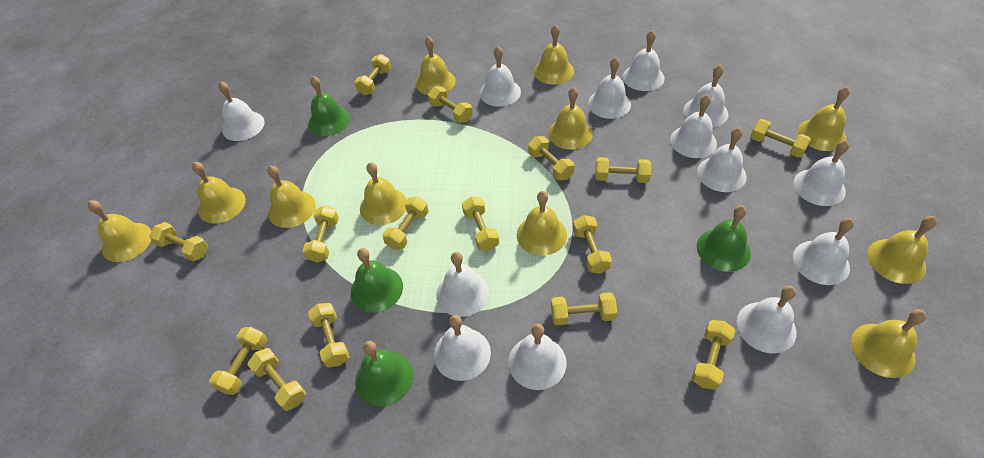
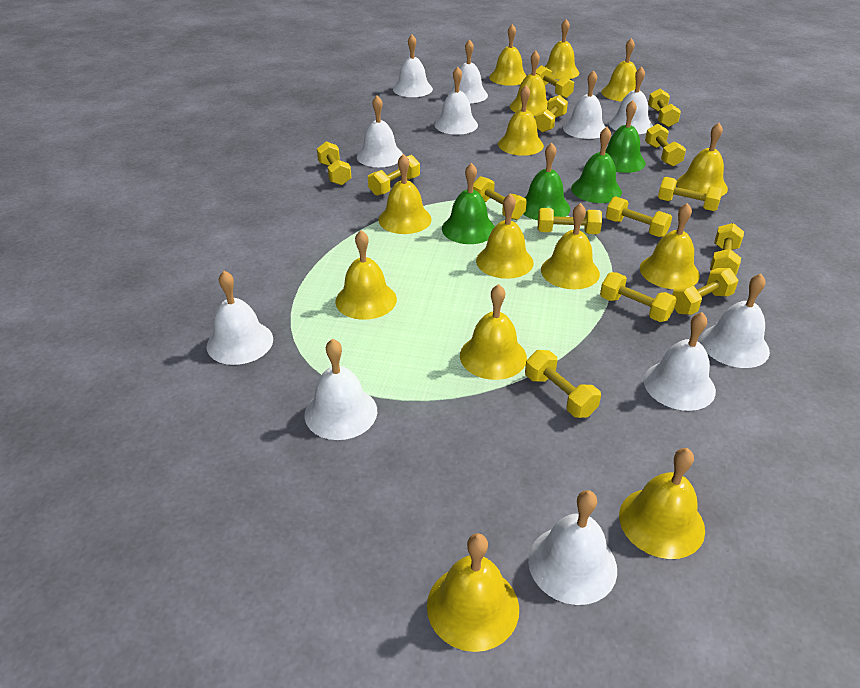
white bell: [218,81,265,141] [434,315,491,381] [436,252,490,317] [480,46,521,107] [508,324,567,390] [588,57,631,119] [623,30,665,91] [670,94,717,158] [683,65,728,127] [697,127,747,192] [736,286,797,353] [793,140,849,206] [793,218,854,285] = 13 -> [207,271,273,365] [305,339,377,440] [357,95,403,167] [393,35,433,97] [435,67,478,135] [447,39,488,103] [528,490,617,605] [563,70,606,139] [609,67,653,134] [644,312,716,411] [701,274,770,368] = 11
yellow bell: [88,200,151,262] [192,162,246,224] [267,166,316,228] [360,162,407,225] [416,36,456,95] [517,191,567,256] [534,24,574,85] [548,87,593,150] [798,87,850,151] [851,309,926,378] [867,216,937,284] = 11 -> [335,230,397,320] [379,154,432,234] [427,533,519,652] [460,284,527,380] [476,193,534,279] [489,24,527,86] [498,85,544,156] [510,51,548,116] [541,203,600,289] [544,19,579,79] [601,38,640,102] [619,448,705,559] [640,203,700,289] [677,123,728,196] = 14
yellow dumbbell: [149,222,208,262] [209,327,267,395] [247,348,306,411] [302,205,339,263] [308,303,350,368] [355,54,391,95] [382,197,429,250] [428,86,473,123] [462,196,499,251] [528,136,574,180] [551,292,617,325] [573,215,612,274] [595,157,651,183] [692,320,735,390] [750,119,811,158] = 15 -> [317,141,351,185] [368,155,420,196] [473,176,527,220] [525,350,601,418] [535,95,568,132] [536,65,574,99] [538,208,602,234] [600,272,677,322] [606,196,672,237] [645,124,686,167] [648,89,681,127] [658,177,723,211] [672,268,738,315] [710,223,744,275] = 14

